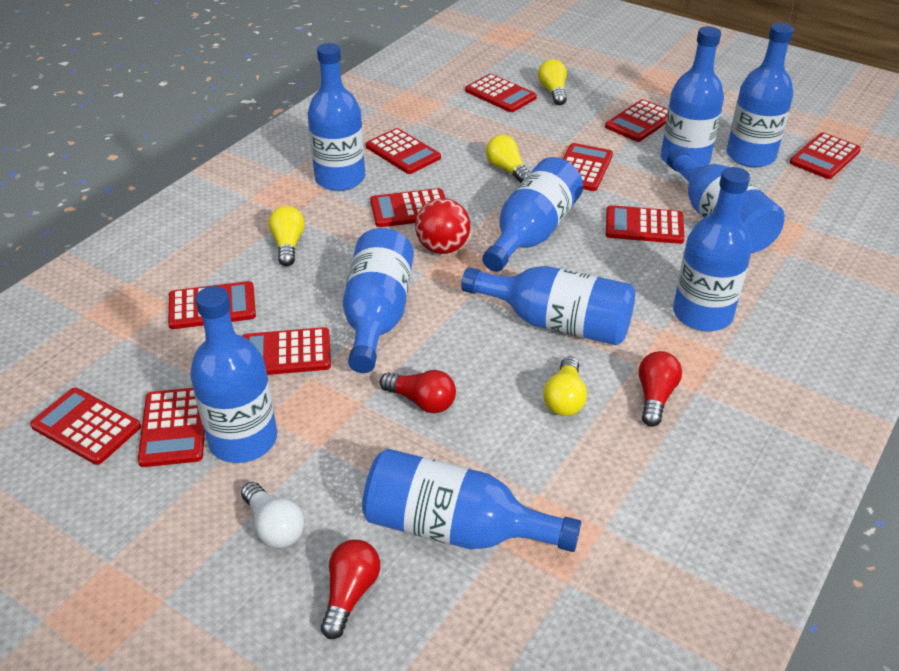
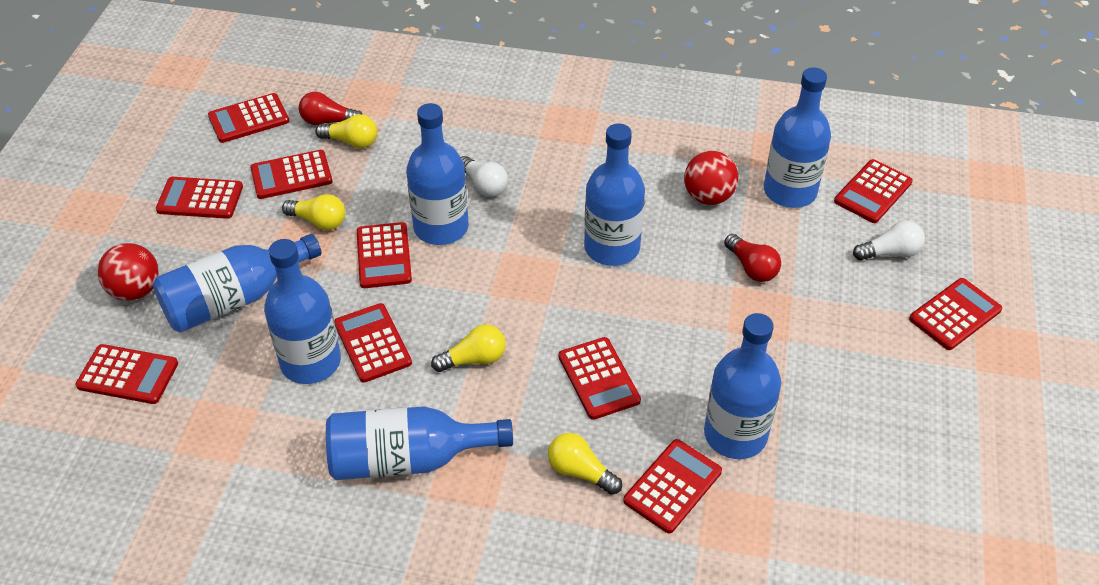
blue bottle: [190,286,277,463] [307,43,365,191] [343,228,414,373] [362,449,581,552] [461,266,635,345] [482,157,583,272] [661,26,724,166] [667,148,785,253] [673,167,752,331] [726,23,794,167] = 10 -> [153,234,321,333] [264,239,341,384] [326,406,513,480] [406,103,469,245] [584,123,645,266] [704,313,781,459] [764,67,831,208] = 7
red ball: [415,198,470,254] = 1 -> [97,243,159,301] [684,151,738,205] = 2
red calculator: [30,388,141,465] [138,388,205,467] [168,281,256,329] [242,327,331,375] [366,128,441,174] [370,188,445,227] [465,74,537,112] [563,143,613,191] [605,99,668,142] [606,205,685,244] [790,133,861,179] = 11 -> [76,344,178,404] [156,177,243,219] [208,93,289,143] [250,150,333,199] [334,303,412,383] [357,222,412,288] [559,337,641,420] [623,439,722,533] [834,159,913,223] [909,278,1002,350] = 10
red light bulb: [321,539,380,639] [380,370,456,413] [639,351,682,427] = 3 -> [299,92,362,125] [724,234,781,282] = 2
white light bulb: [241,482,305,548] = 1 -> [461,156,508,197] [853,221,925,261] = 2

